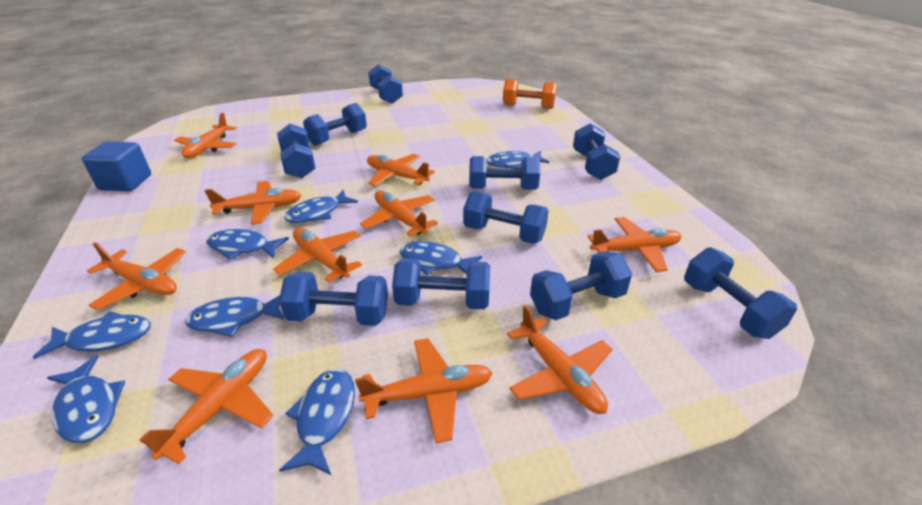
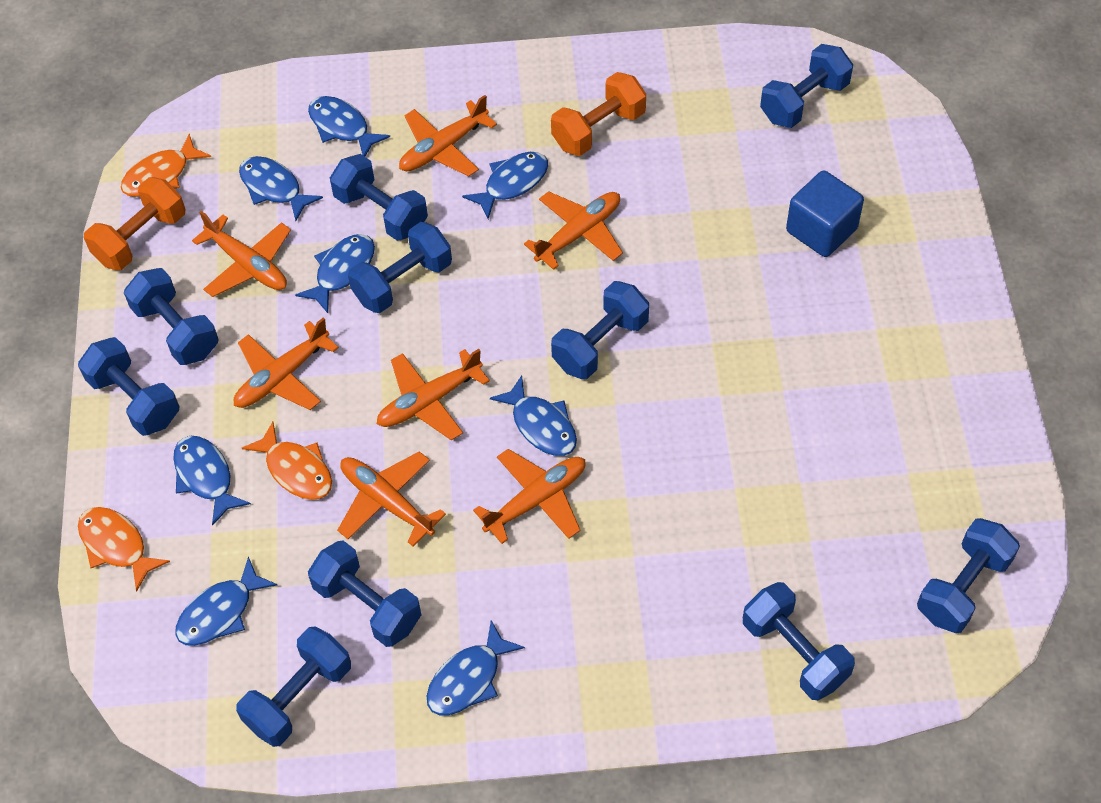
orange dumbbell: [503,79,556,109] = 1 -> [84,177,185,270] [551,72,646,156] = 2
orange fish: none = 0 -> [78,507,170,591] [121,134,211,197] [242,422,332,500] = 3
orange plane: [87,243,186,310] [139,349,273,464] [174,113,237,158] [205,181,302,225] [273,228,362,283] [355,338,493,443] [360,191,438,236] [367,154,435,186] [507,305,613,414] [587,217,682,272] = 10 -> [192,211,291,297] [234,317,339,410] [337,451,446,547] [377,349,490,440] [399,95,497,177] [473,449,585,544] [524,191,623,270] = 7

